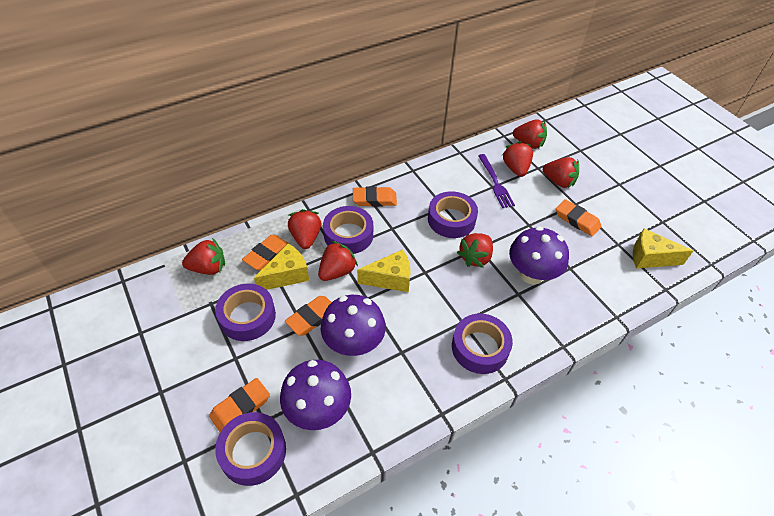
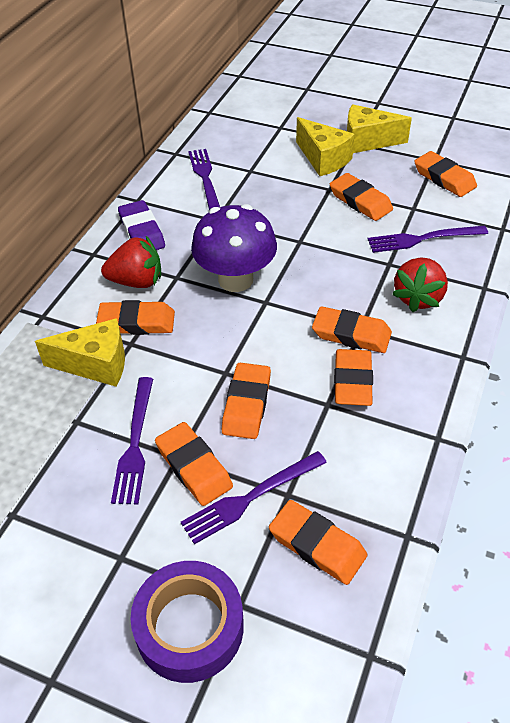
orange eraser: [209,378,270,432] [242,235,289,270] [285,296,332,336] [353,186,397,207] [556,199,601,236] = 5 -> [96,300,175,335] [155,422,233,506] [222,363,271,439] [269,500,367,585] [312,306,392,353] [330,173,393,221] [334,349,373,406] [414,151,477,197] = 8
purple eraser: none = 0 -> [118,200,165,250] = 1
purple fork: [478,154,515,208] = 1 -> [111,377,153,505] [181,451,327,545] [188,149,220,210] [367,226,488,253] = 4
purple mushroom: [280,360,351,430] [321,295,386,356] [509,226,569,284] = 3 -> [191,204,277,292] = 1
purple tape: [215,283,276,341] [215,412,286,486] [323,206,373,254] [428,191,478,238] [452,313,513,374] = 5 -> [130,561,244,683] = 1
red strawberry: [182,238,225,275] [288,209,321,249] [318,241,358,281] [457,233,493,268] [502,141,533,177] [513,119,547,149] [543,157,579,188] = 7 -> [101,236,161,288] [392,258,448,312] = 2

